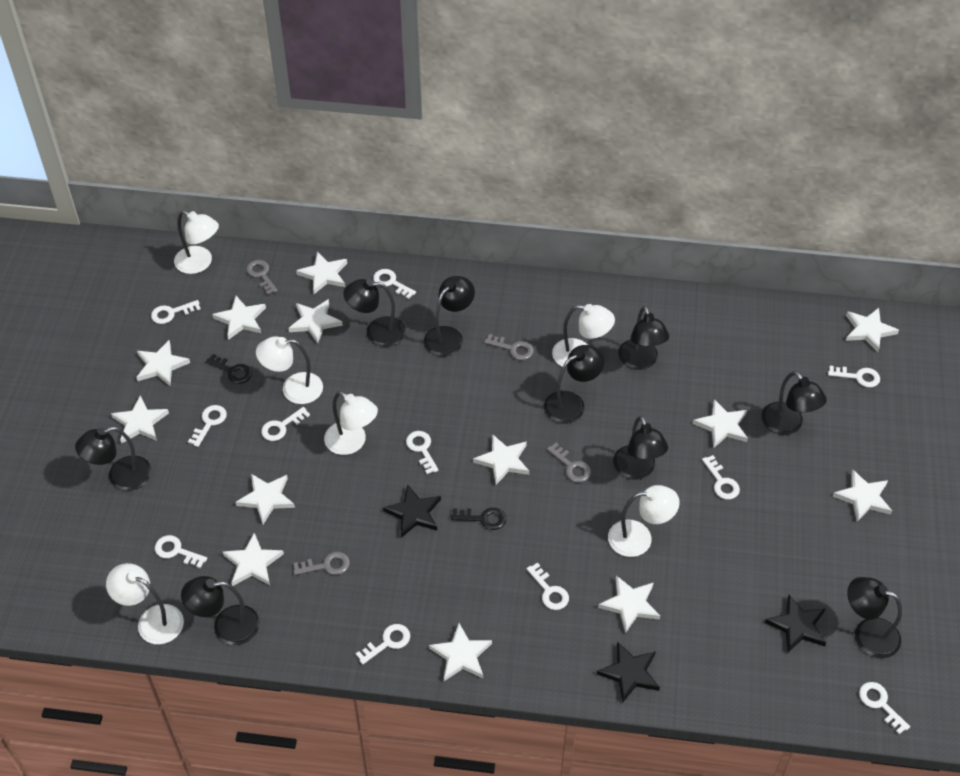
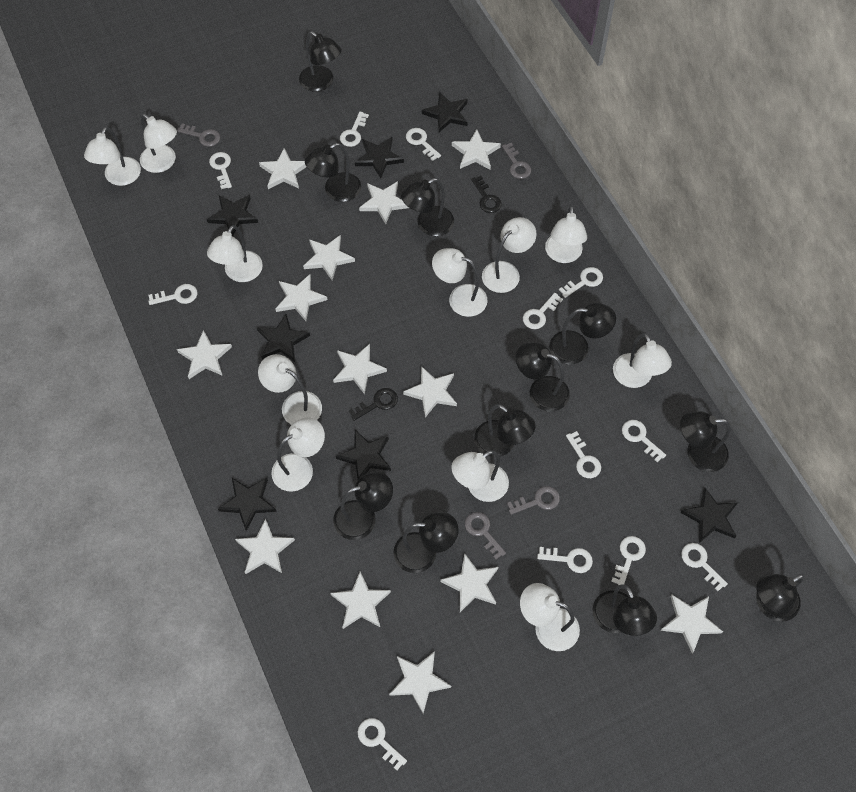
black lamp: [75,427,152,491] [181,576,260,645] [343,279,406,347] [424,276,475,357] [544,345,604,424] [613,416,668,480] [618,306,669,370] [761,371,827,435] [847,577,902,658] = 9 -> [299,31,342,92] [305,143,361,202] [333,471,393,540] [393,512,458,573] [401,178,454,236] [474,404,536,457] [516,342,570,411] [549,303,616,365] [593,584,657,636] [680,411,730,472] [756,574,805,622] = 11
black star: [383,485,441,538] [597,641,660,703] [765,595,826,652] = 3 -> [207,195,258,237] [218,478,277,531] [257,314,310,362] [336,430,391,480] [355,137,404,178] [422,92,468,132] [680,487,738,543] = 7
white key: [151,300,201,324] [155,535,207,568] [188,405,227,447] [261,407,310,441] [356,624,410,665] [373,269,416,299] [406,431,439,474] [527,562,569,610] [702,455,740,500] [828,366,880,387] [859,682,910,734] = 11 -> [148,284,197,305] [209,152,232,189] [340,112,369,147] [358,718,407,770] [406,128,441,161] [523,293,563,329] [537,547,593,573] [559,267,603,298] [566,431,601,478] [611,536,646,585] [622,420,666,462] [681,543,728,591] = 12
white lamp: [106,563,184,644] [174,210,219,274] [256,336,323,404] [324,391,378,455] [552,304,615,368] [608,485,680,557] = 6 -> [84,127,141,186] [140,114,177,173] [207,225,263,282] [258,354,322,425] [271,417,325,492] [432,248,488,317] [451,450,509,502] [482,217,537,293] [520,583,580,651] [545,205,587,263] [613,333,672,388] = 11

